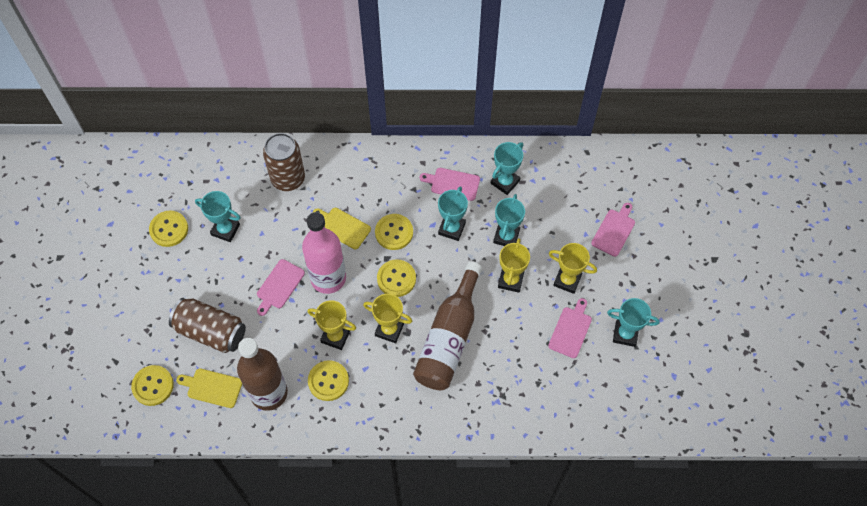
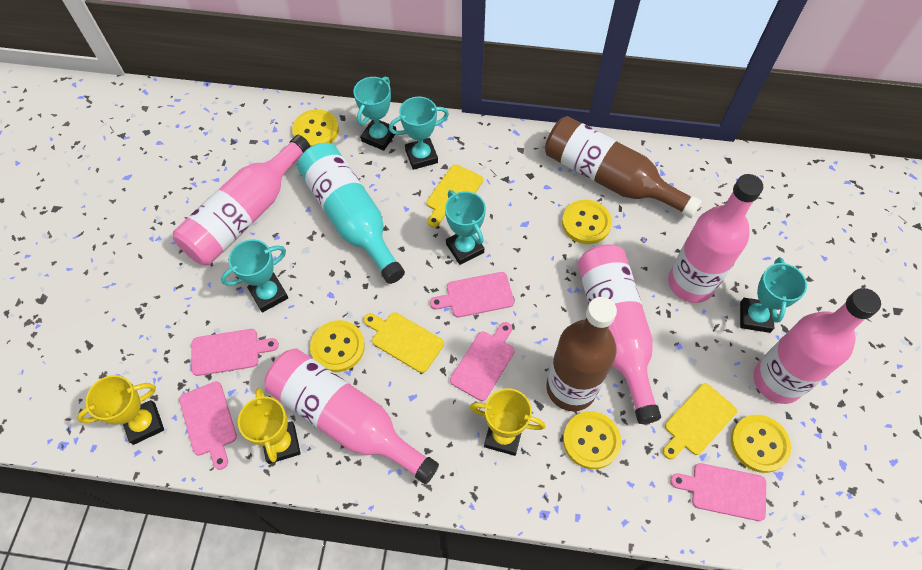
brown can: [169,298,246,353] [263,133,305,191] = 2 -> none = 0
pink bottle: [302,212,346,294] = 1 -> [173,135,311,265] [264,348,439,484] [578,244,661,424] [668,174,763,303] [753,288,881,404] = 5
pink cutting board: [257,259,305,316] [420,168,480,201] [548,298,592,358] [591,203,635,257] = 4 -> [179,381,237,470] [192,329,279,376] [430,272,514,318] [450,322,515,401] [670,463,766,521] = 5
turquoise bottle: none = 0 -> [297,143,405,284] = 1
yellow cutting board: [176,368,242,408] [313,208,371,249] = 2 -> [364,312,444,373] [426,164,483,227] [663,383,737,459] = 3
yellow trophy: [307,300,356,350] [363,294,412,343] [498,238,530,293] [549,243,597,294] = 4 -> [77,375,164,445] [238,388,301,464] [470,388,545,456] = 3

